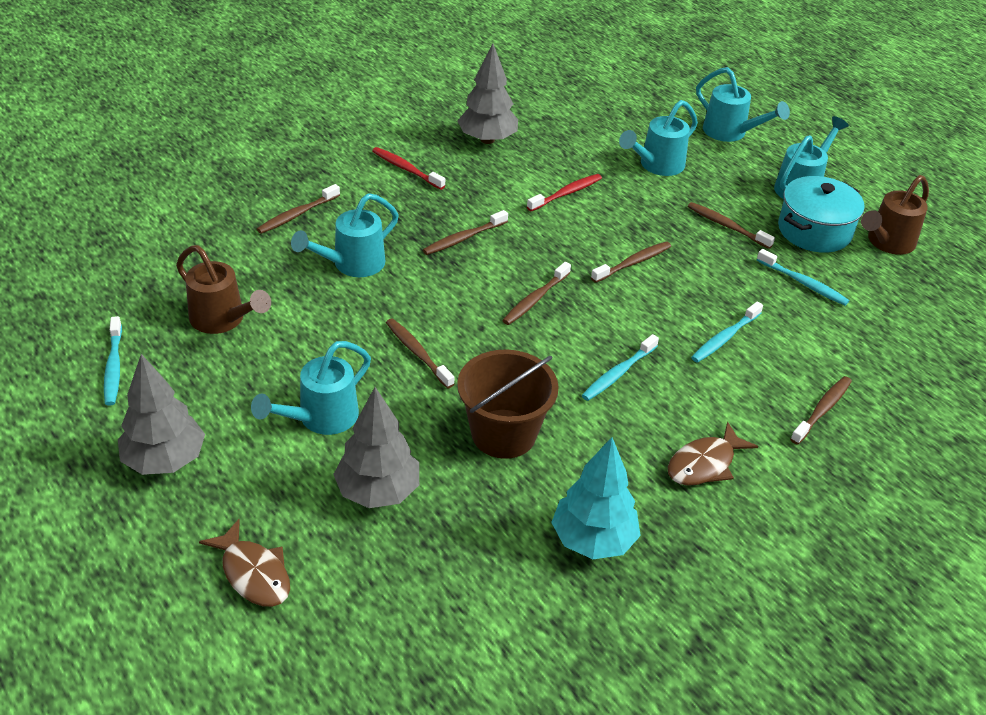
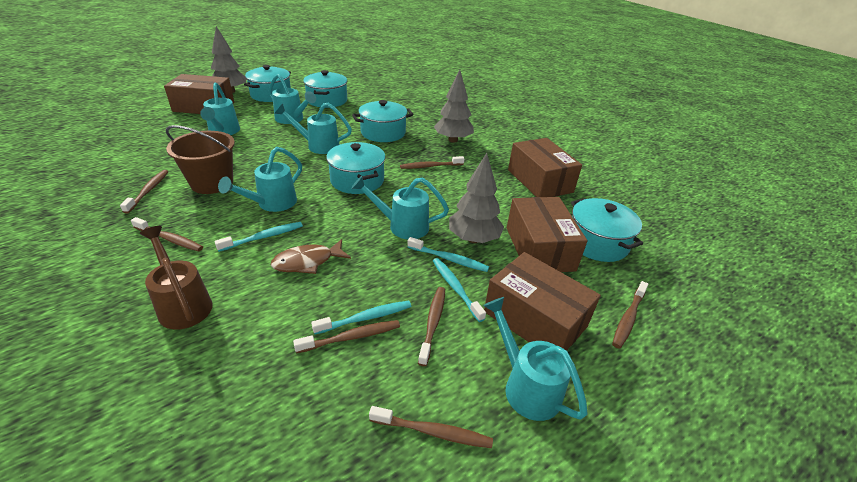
brown box: none = 0 -> [164,74,234,114] [484,252,601,351] [507,197,587,272] [508,138,582,197] = 4
brown fish: [199,519,290,607] [668,422,758,486] = 2 -> [271,239,351,274] = 1
brown watering can: [176,245,271,334] [861,175,929,255] = 2 -> [140,226,213,330] = 1
red toothbrush: [372,147,446,190] [527,174,602,211] = 2 -> none = 0
turquoise pot: [778,176,865,253] = 1 -> [244,65,291,102] [303,70,347,108] [326,142,386,194] [352,100,413,142] [571,198,643,262] = 5
turquoise tree: [551,437,641,559] = 1 -> none = 0
turquoise watering can: [251,341,371,435] [291,193,399,277] [619,100,698,176] [696,67,790,142] [774,116,849,199] = 5 -> [200,82,240,135] [218,147,302,212] [269,74,316,124] [274,103,352,154] [351,176,449,239] [483,297,587,421] = 6

